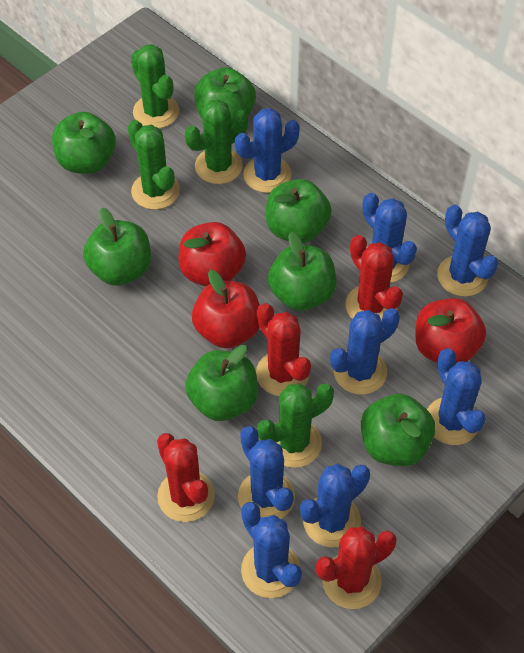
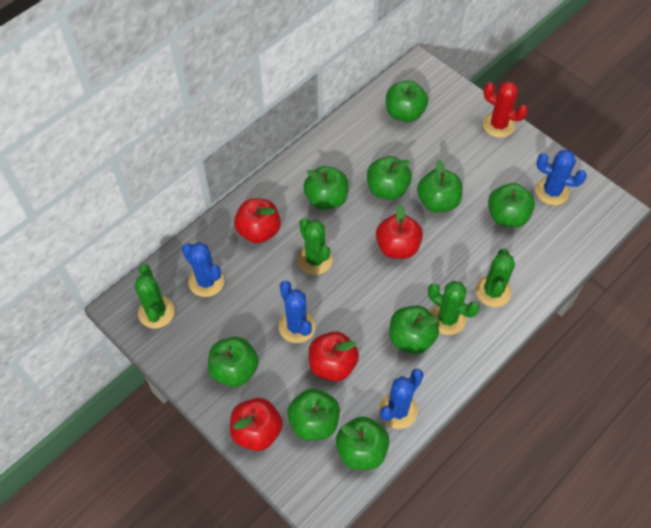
blue cactus: [235,108,300,193] [238,426,295,519] [241,502,302,598] [300,464,370,547] [330,308,400,395] [362,193,417,283] [427,348,486,445] [437,205,498,297] = 8 -> [182,242,224,297] [278,281,315,343] [379,369,423,429] [535,150,587,205] = 4
green apple: [52,112,116,174] [83,208,151,286] [185,345,258,421] [194,67,256,127] [266,179,332,243] [268,232,337,311] [361,394,435,466] = 7 -> [208,337,259,387] [287,388,340,441] [303,166,349,210] [336,416,389,470] [367,156,412,200] [386,80,428,122] [389,306,439,354] [417,160,463,213] [488,183,535,227] = 9
red apple: [178,222,246,286] [192,270,260,348] [415,298,486,364] = 3 -> [230,398,283,451] [234,199,281,243] [309,331,359,381] [376,205,423,259] = 4
red cactus: [157,433,215,522] [256,303,311,396] [316,526,397,609] [346,235,403,321] = 4 -> [483,81,528,138] = 1

